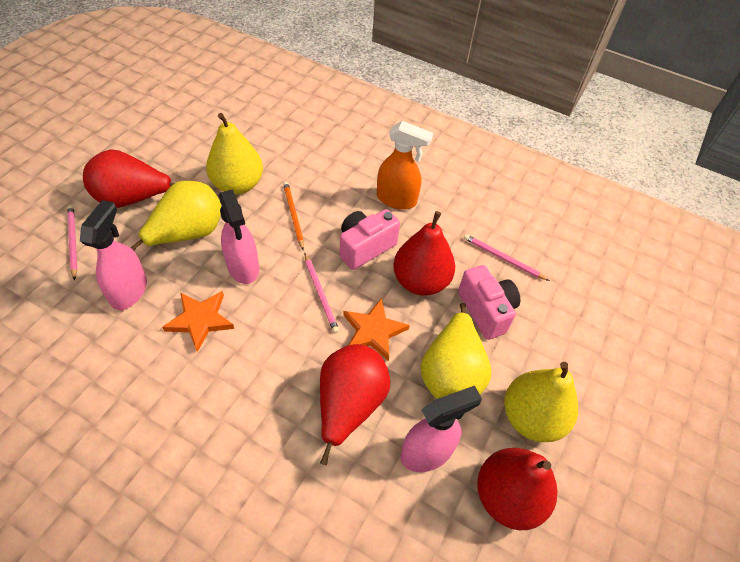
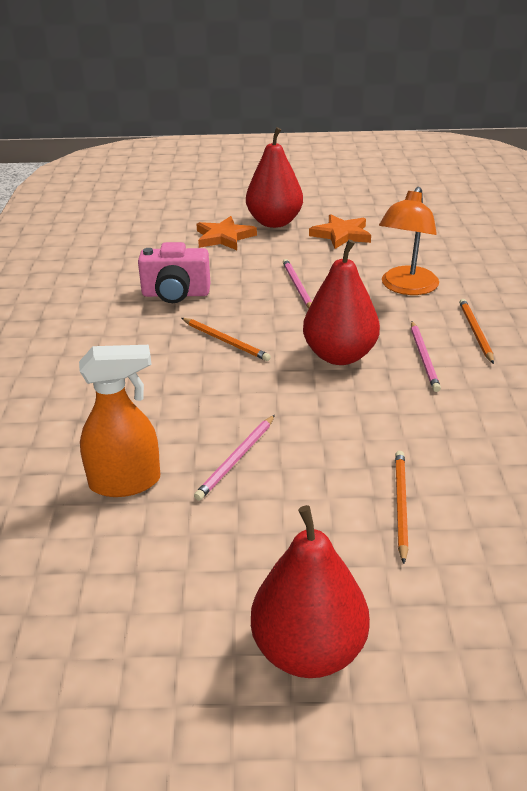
orange lamp: none = 0 -> [379,187,439,295] = 1
orange pencil: [283,181,304,250] = 1 -> [182,318,271,361] [395,451,408,564] [459,299,494,364] = 3
pink camera: [340,209,400,270] [458,265,521,340] = 2 -> [138,242,210,303] = 1
pink spray bottle: [80,200,147,310] [218,189,259,284] [401,386,482,472] = 3 -> none = 0
red pear: [83,149,175,208] [320,344,390,465] [393,211,455,296] [477,448,557,530] = 4 -> [246,127,303,228] [251,505,370,678] [303,239,380,365] = 3
yellow pear: [131,181,222,251] [206,113,263,195] [420,303,491,399] [504,362,578,442] = 4 -> none = 0

